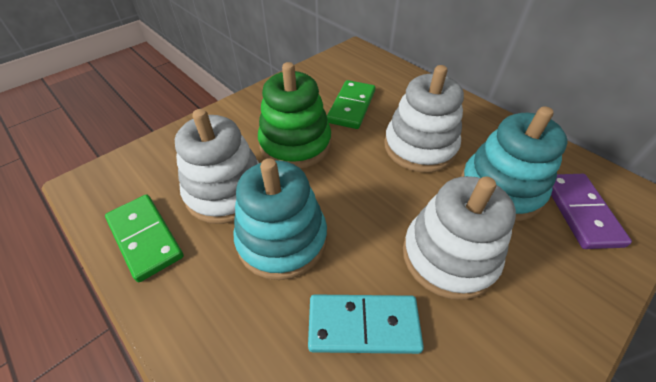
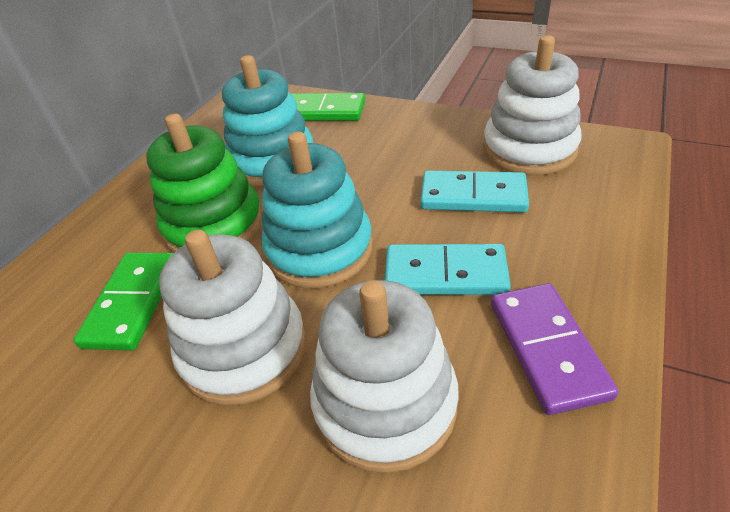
turquoise domino: [308,294,424,354] = 1 -> [385,244,511,295] [420,171,529,213] = 2

